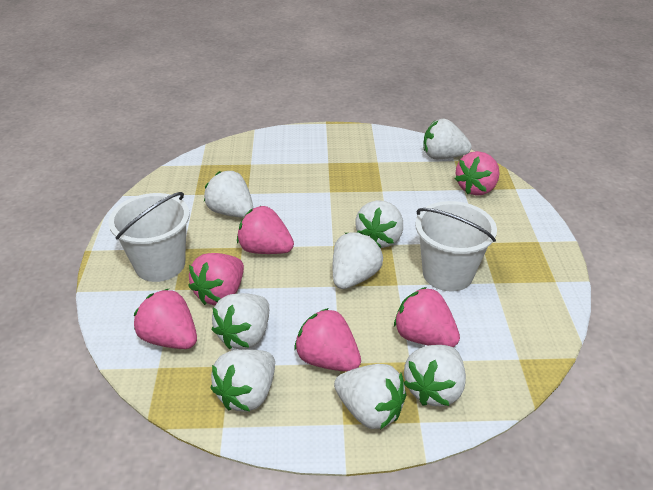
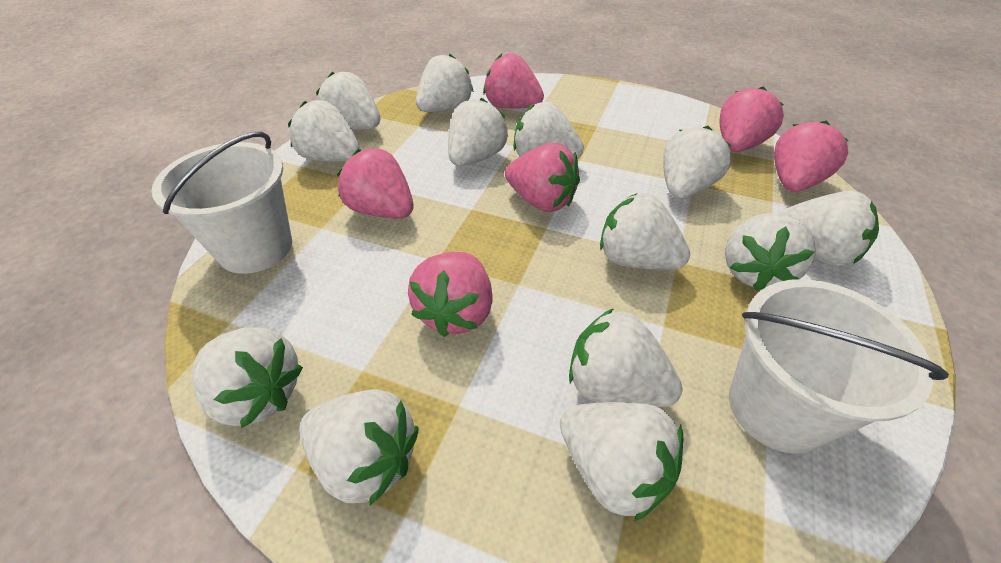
white strawberry: [204,171,253,218] [210,349,275,412] [211,293,269,349] [333,232,383,289] [334,364,406,429] [355,200,403,248] [404,345,466,407] [424,119,472,159] = 8 -> [192,327,303,428] [288,100,360,162] [299,389,418,505] [316,71,380,130] [416,54,474,112] [448,98,508,166] [513,102,584,159] [560,402,683,522] [569,308,682,407] [600,194,690,270] [663,126,731,198] [725,213,816,291] [778,191,879,267] = 13

